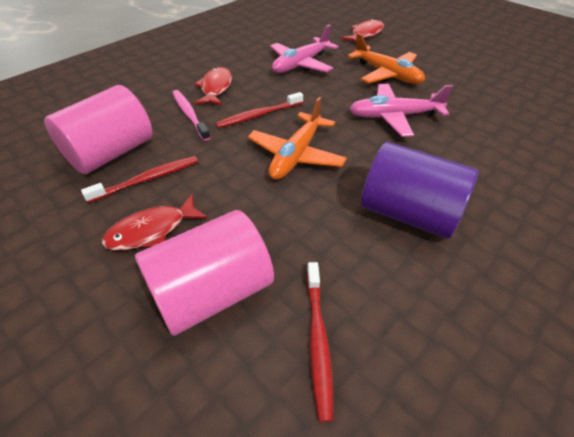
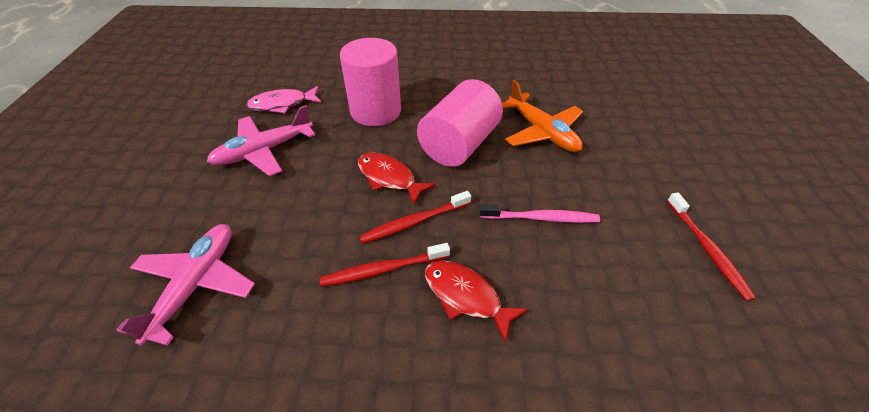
orange plane: [248,97,347,180] [347,33,425,84] = 2 -> [502,80,583,152] = 1
pink fish: none = 0 -> [246,86,321,113] = 1
purple cylinder: [361,142,478,239] = 1 -> none = 0
red fish: [102,194,208,251] [194,67,232,105] [341,19,384,42] = 3 -> [358,153,436,204] [425,260,528,343] = 2

